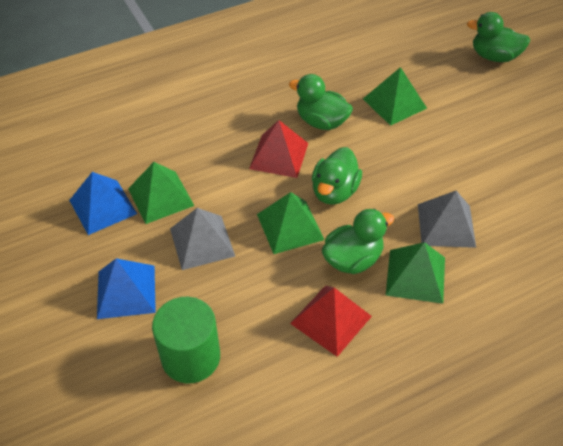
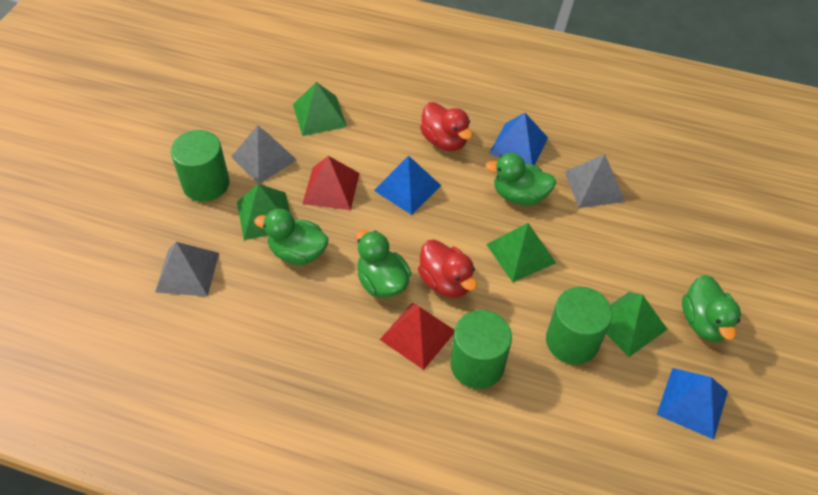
blue pyramid: [69,172,137,235] [97,258,156,319] = 2 -> [374,156,441,215] [489,113,548,165] [657,368,728,440] = 3
green cylinder: [152,297,220,384] = 1 -> [171,130,230,202] [450,310,512,389] [546,287,612,365] = 3
grey pyramid: [170,208,235,270] [418,191,476,248] = 2 -> [155,242,219,297] [231,125,297,184] [565,154,625,208] = 3
red duck: none = 0 -> [418,239,477,298] [420,102,472,151] = 2

